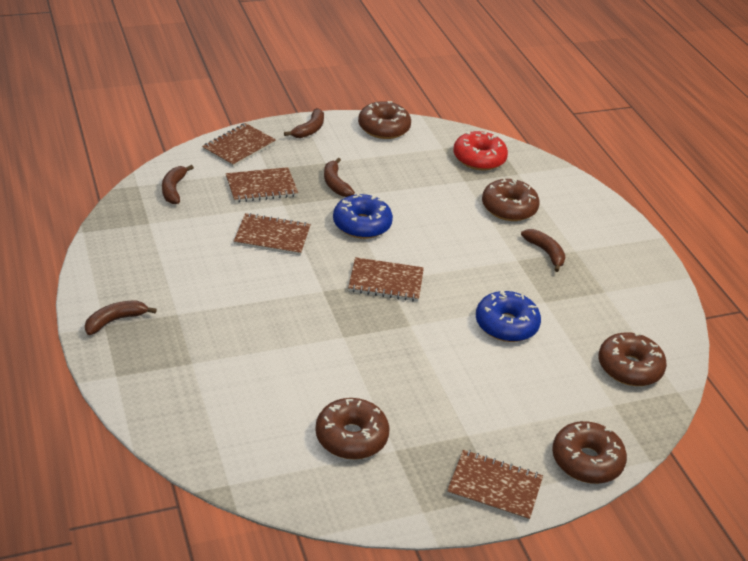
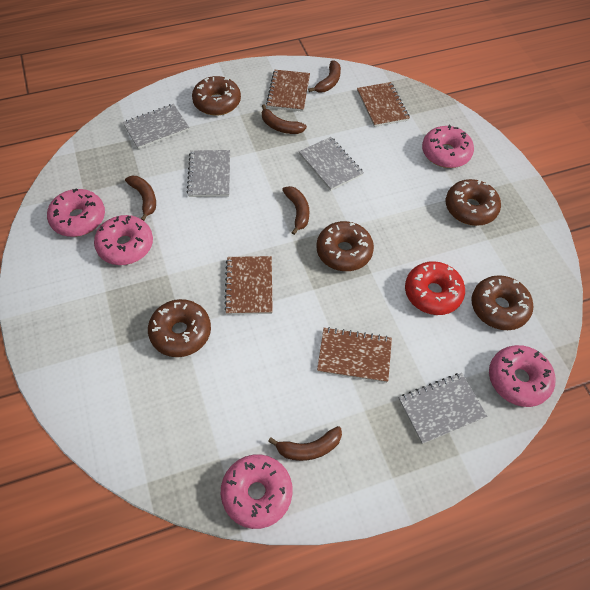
blue donut: [333,194,393,239] [476,290,541,342] = 2 -> none = 0
brown notebook: [202,123,276,167] [226,167,298,203] [234,213,311,256] [348,257,424,301] [447,450,543,521] = 5 -> [224,256,273,315] [266,70,310,112] [317,327,392,383] [357,82,410,127] = 4
grey notebook: none = 0 -> [123,104,189,149] [187,150,230,197] [299,137,364,191] [399,373,487,444] = 4
pink donut: none = 0 -> [47,188,105,237] [94,215,153,265] [221,454,293,529] [422,125,474,168] [489,345,555,407] = 5

